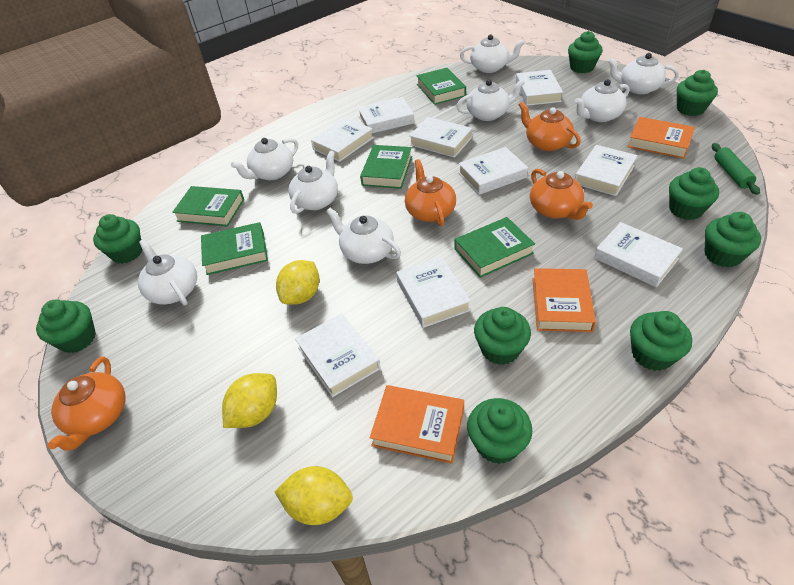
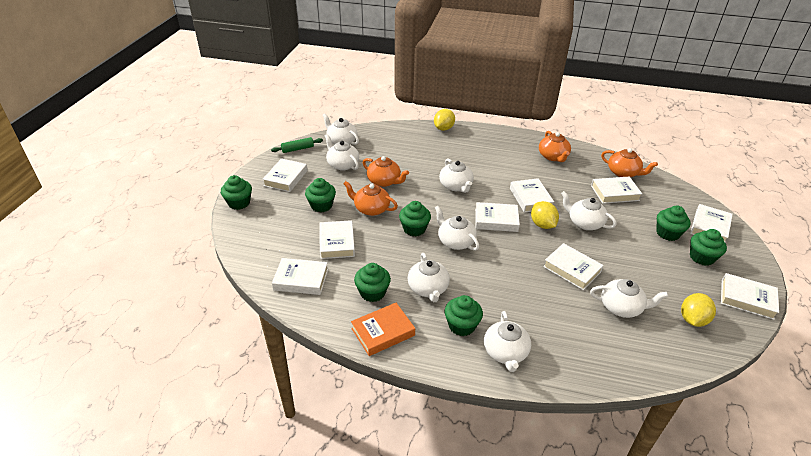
green book: [172,186,244,226] [201,222,268,275] [360,145,412,189] [416,68,466,105] [454,217,535,278] = 5 -> none = 0
green cupcake: [36,299,96,353] [93,214,142,264] [467,398,532,464] [474,307,531,365] [568,31,603,73] [630,311,692,371] [669,167,719,220] [677,70,718,116] [705,212,761,268] = 9 -> [221,175,252,210] [305,178,336,212] [354,263,391,302] [399,201,431,236] [445,295,483,336] [656,205,691,241] [690,229,727,266] = 7
orange book: [370,385,464,464] [532,268,596,332] [628,117,695,159] = 3 -> [351,303,415,356] = 1

